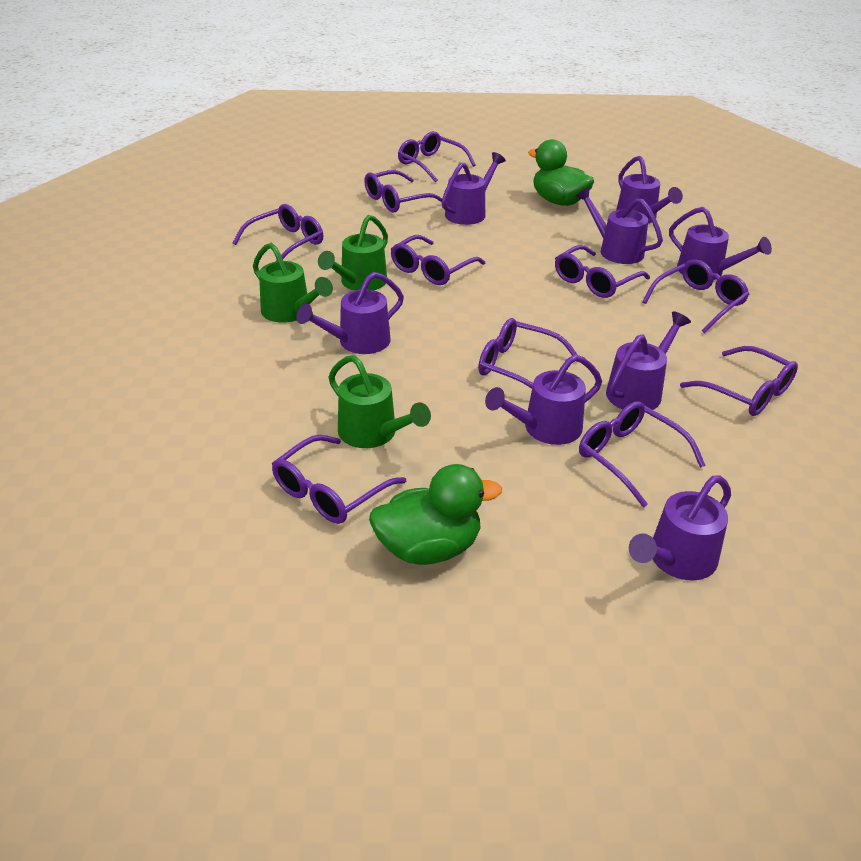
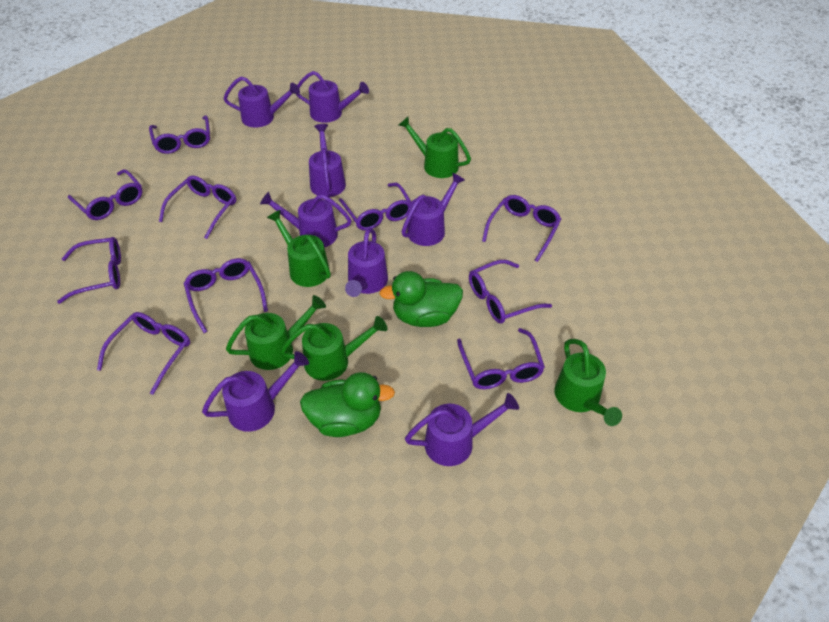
green watering can: [253,243,333,323] [318,215,388,291] [328,355,431,448] = 3 -> [226,295,326,370] [267,210,331,287] [281,316,387,381] [399,117,471,178] [554,339,622,426] = 5

